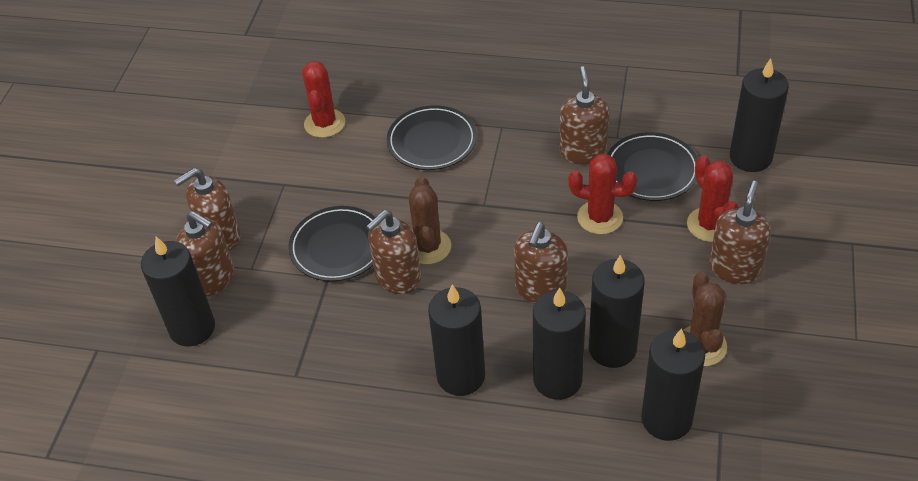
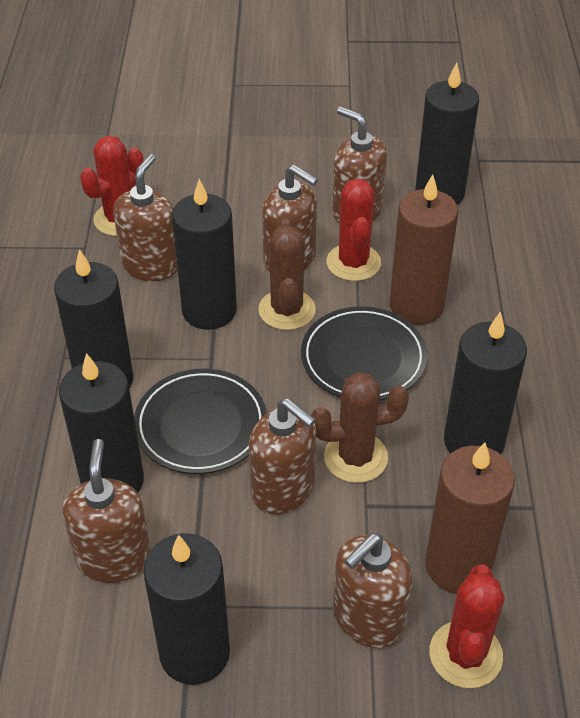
black plate: [288,206,375,281] [387,105,477,170] [608,132,698,201] = 3 -> [134,369,267,474] [301,306,427,401] = 2
brown candle: none = 0 -> [390,174,459,325] [425,442,515,594] = 2

